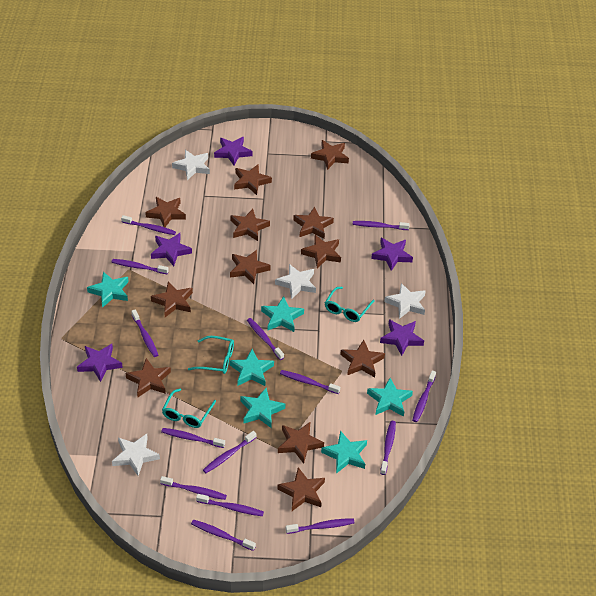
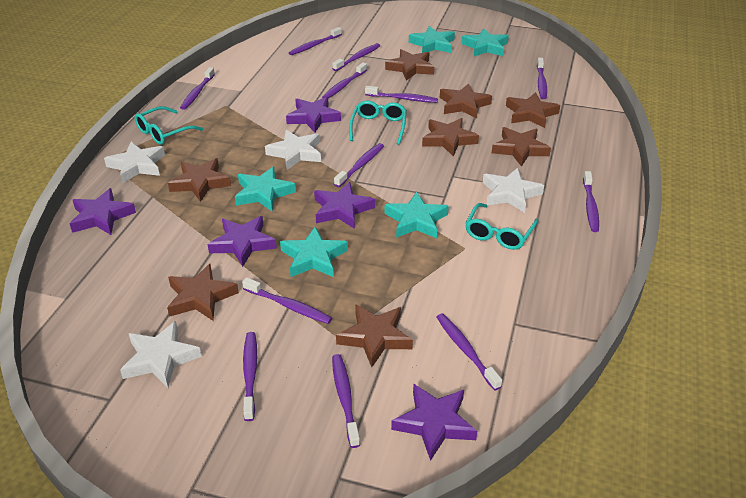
brown star: [126,358,171,397] [145,197,186,227] [151,282,193,317] [230,209,270,241] [230,250,271,284] [234,164,272,195] [277,467,325,511] [278,422,324,464] [293,207,334,239] [301,235,341,268] [311,140,349,170] [340,340,385,377] = 12 -> [167,264,239,321] [168,158,231,202] [336,304,413,367] [385,49,434,81] [422,118,479,157] [440,83,492,119] [492,127,551,167] [506,92,560,128] = 8
purple toothbrush: [112,259,169,274] [121,215,176,235] [131,309,158,357] [160,476,227,500] [161,428,225,448] [191,520,256,551] [196,494,264,516] [203,431,257,473] [247,318,284,360] [280,370,340,394] [286,518,355,534] [353,221,410,230] [380,421,396,475] [412,371,436,422] = 14 -> [180,67,215,110] [242,277,332,324] [243,332,257,421] [289,27,342,55] [322,62,367,98] [332,354,360,448] [333,43,380,71] [334,143,384,187] [365,86,438,103] [437,314,502,391] [537,58,547,99] [583,171,599,232] = 12
turquoise star: [87,272,129,308] [229,349,274,386] [241,388,285,428] [261,296,304,332] [321,431,367,474] [367,378,413,417] = 6 -> [235,167,296,211] [280,227,348,277] [385,192,449,238] [409,26,455,53] [461,28,509,56] = 5

